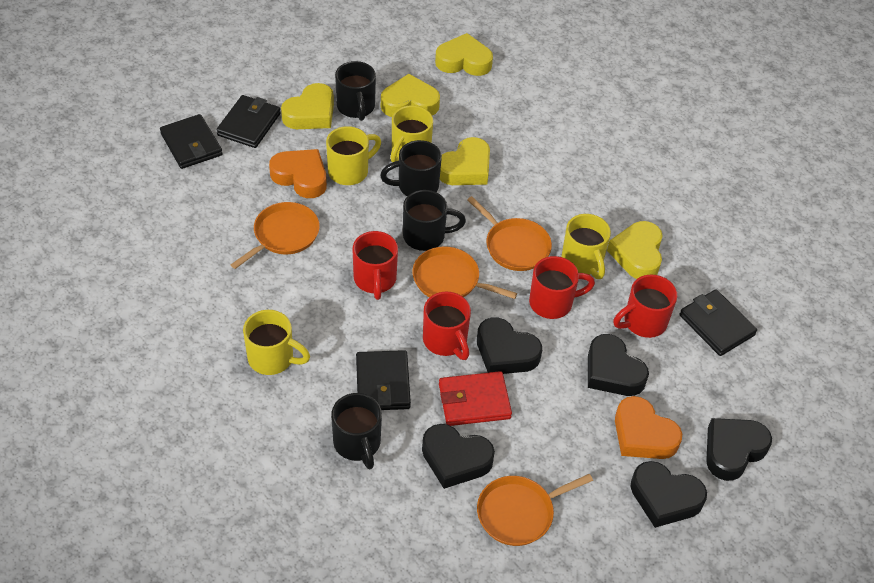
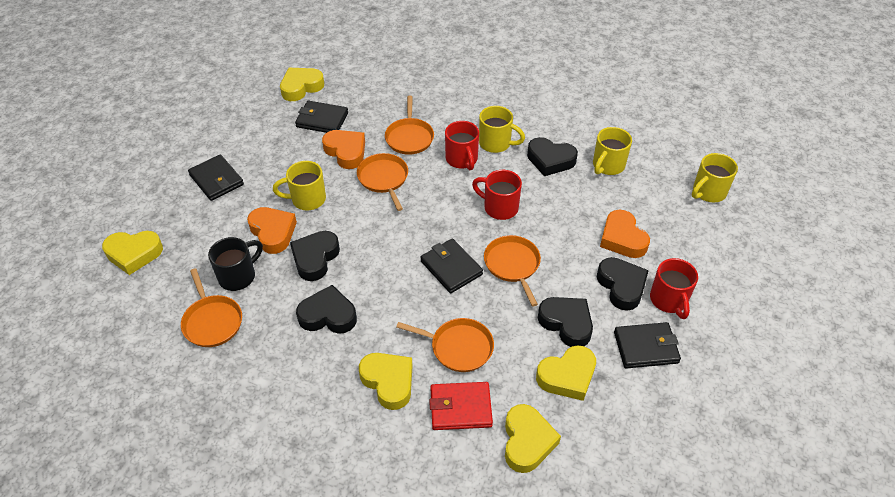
black mug: [331,393,382,469] [335,61,376,121] [380,140,442,196] [403,190,466,251] = 4 -> [208,237,263,291] = 1
orange heart: [269,149,327,198] [615,396,682,459] = 2 -> [247,207,297,254] [322,130,365,169] [600,210,650,258] = 3
orange pan: [231,202,320,269] [412,247,517,299] [467,196,552,271] [477,474,593,546] = 4 -> [181,268,242,347] [357,153,408,211] [385,96,434,155] [396,318,494,372] [484,235,541,306] = 5
red mug: [353,231,398,300] [423,292,471,360] [529,256,595,319] [613,275,677,338] = 4 -> [445,121,479,170] [472,170,522,220] [650,258,698,319] = 3

